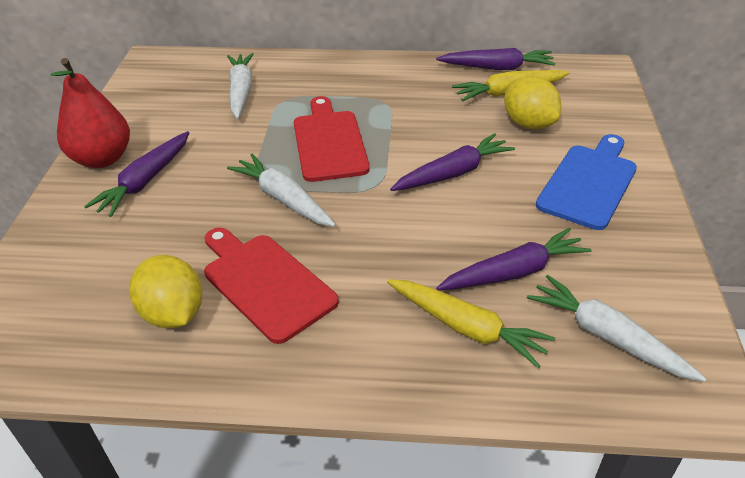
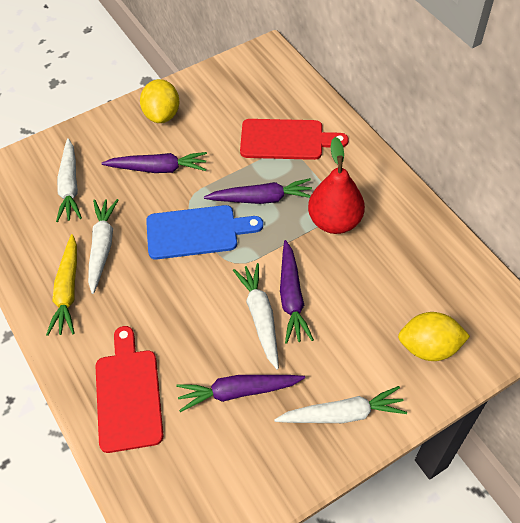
white carrot: [227,53,254,119] [227,154,336,227] [527,275,706,382] = 3 -> [56,138,82,222] [88,199,118,294] [233,263,279,370] [274,386,407,423] = 4
yellow carrot: [387,279,555,368] [452,70,570,101] = 2 -> [46,234,77,336] = 1

